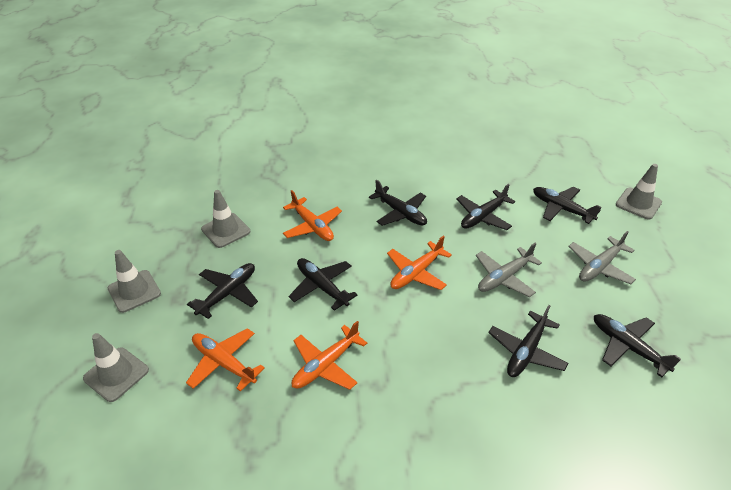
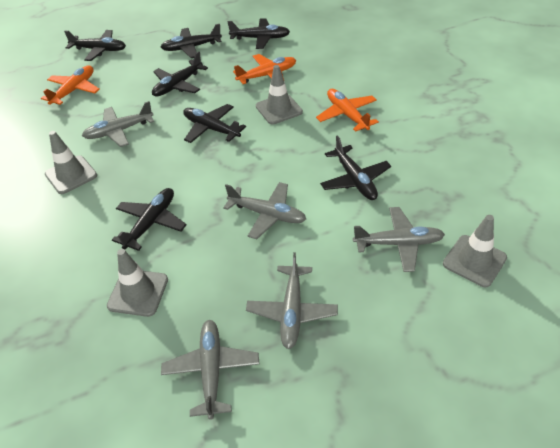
grey plane: [476,243,542,297] [568,231,636,284] = 2 -> [82,101,154,147] [161,319,259,420] [223,182,306,239] [246,252,338,349] [353,207,445,272] = 5
orange plane: [186,328,265,392] [283,190,342,241] [291,321,367,390] [387,236,452,290] = 4 -> [41,65,100,105] [233,54,296,84] [316,89,379,132] = 3

